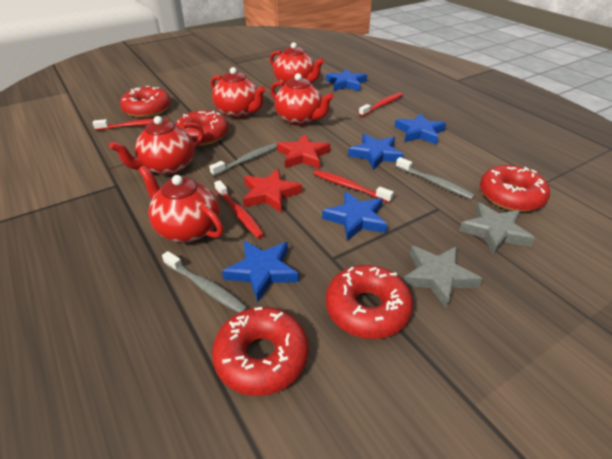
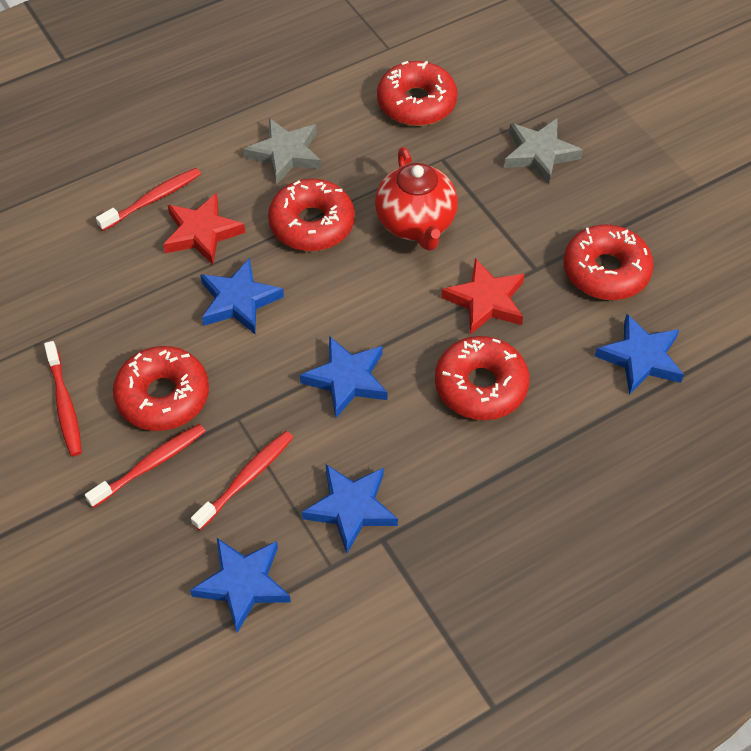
grey toothbrush: [162,251,248,313] [209,143,277,176] [396,157,475,200] = 3 -> none = 0
red teapot: [109,116,204,175] [138,166,224,243] [211,67,266,118] [270,42,324,84] [270,73,334,126] = 5 -> [375,147,458,251] = 1

